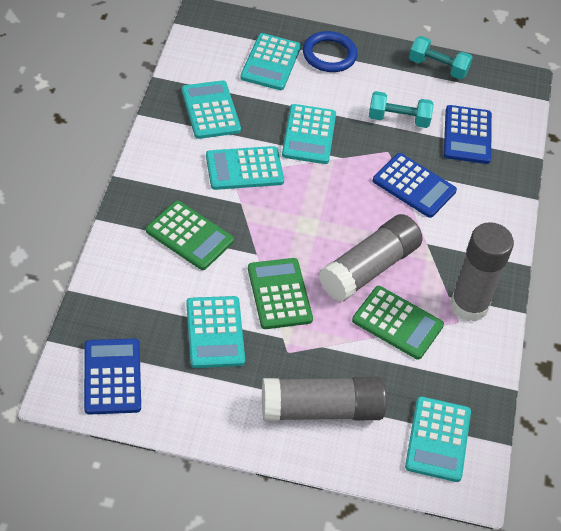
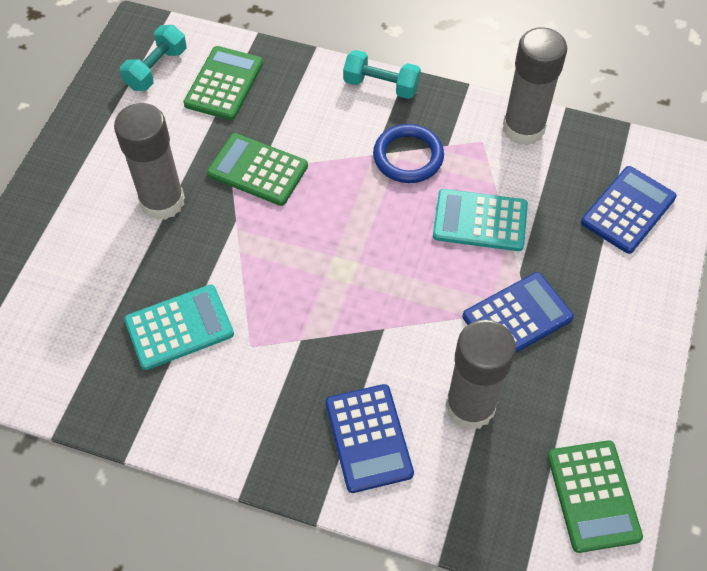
turquoise calculator: [181,80,241,139] [186,296,245,368] [206,146,284,190] [240,33,301,90] [282,104,336,164] [405,396,471,482] = 6 -> [124,285,234,370] [433,189,528,251] = 2

